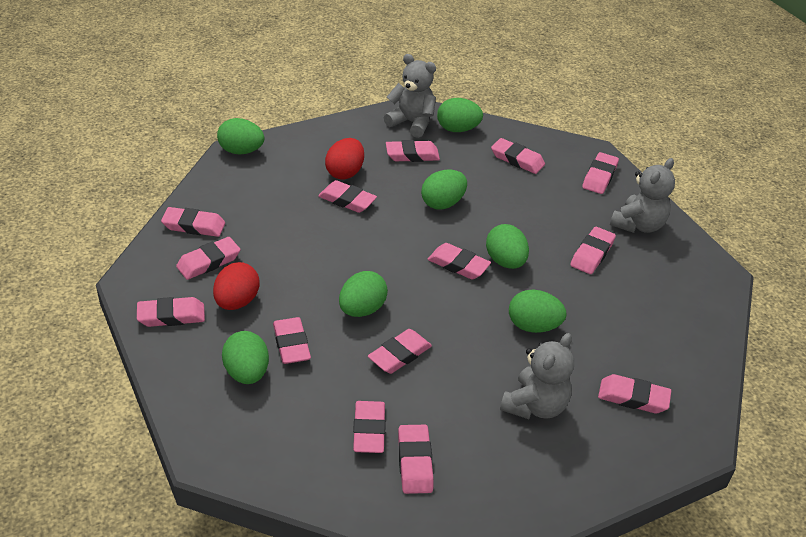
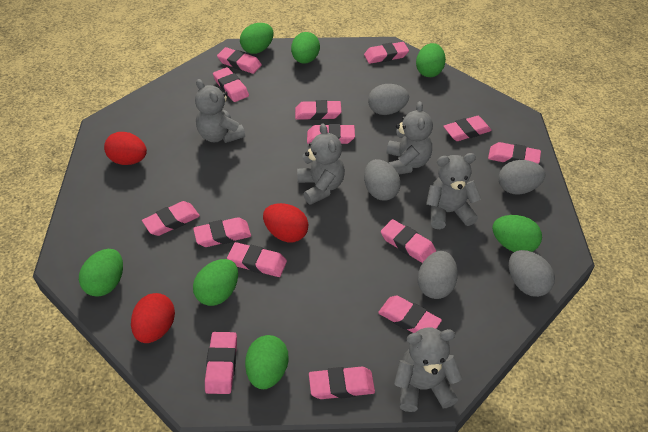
grey egg: none = 0 -> [364,159,401,201] [368,84,409,115] [418,251,458,299] [498,160,545,195] [509,250,555,297] = 5
grey teddy bear: [384,54,436,138] [500,333,574,419] [610,158,675,233] = 3 -> [195,79,245,143] [297,123,345,205] [387,101,433,174] [394,327,463,412] [426,153,482,229] = 5
red egg: [213,262,260,310] [325,138,364,180] = 2 -> [104,132,147,165] [131,293,175,343] [263,203,308,242] = 3

